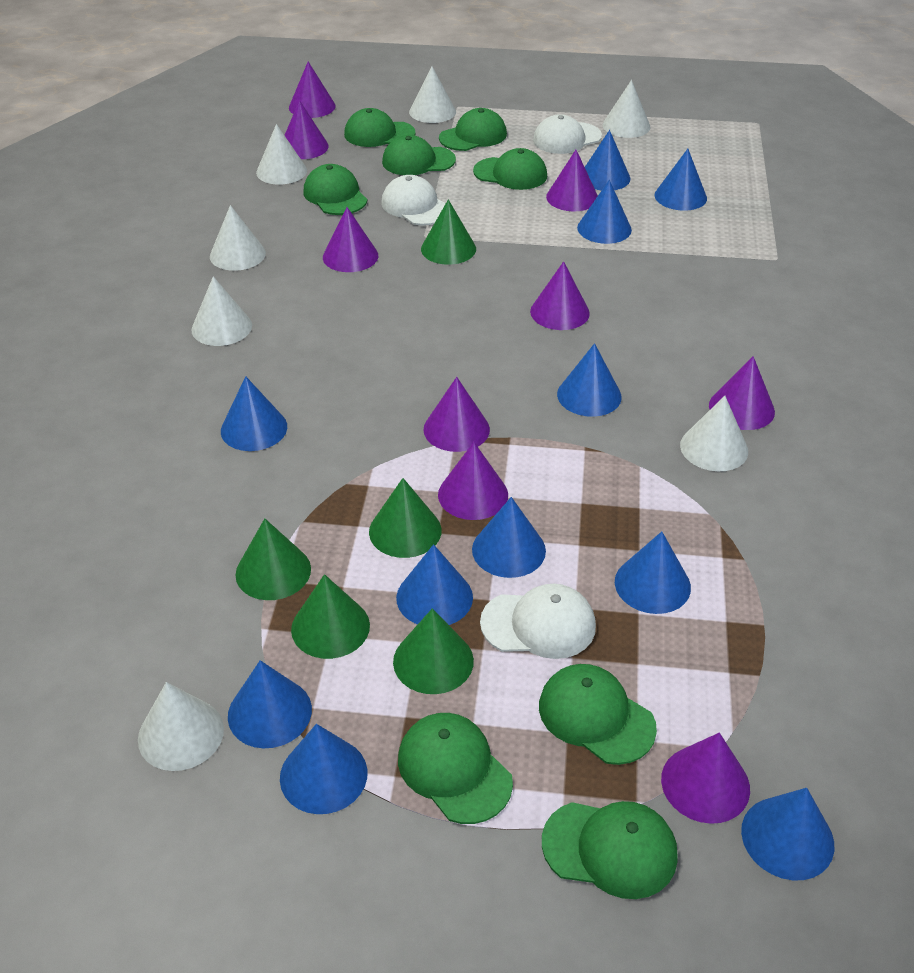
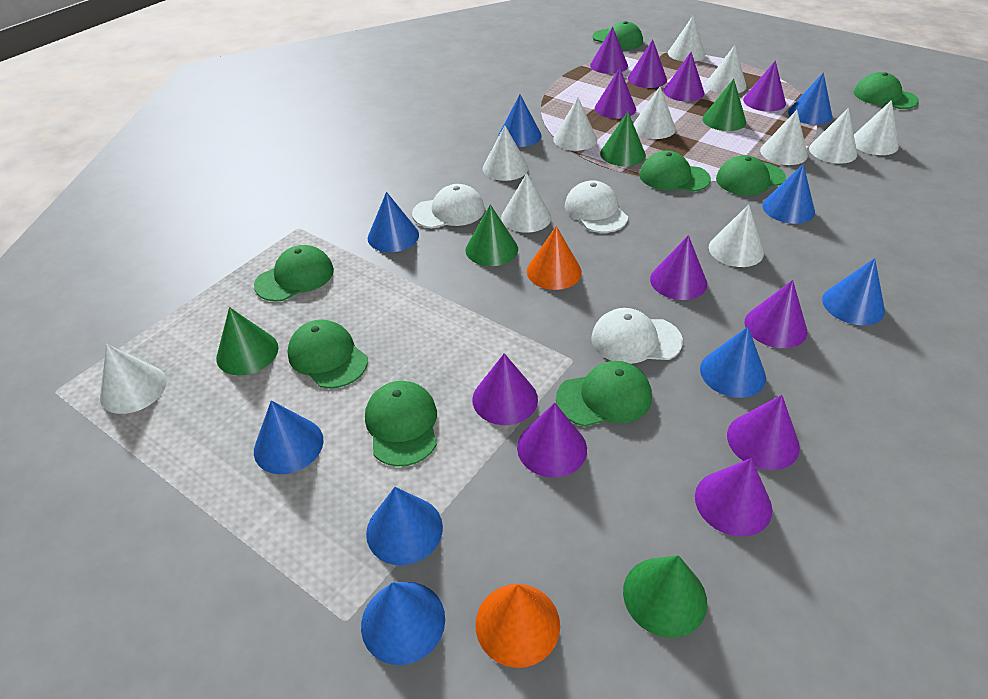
blue cone: [221,376,287,451] [228,660,312,748] [280,724,367,814] [396,544,473,625] [472,497,546,578] [557,343,622,417] [577,180,632,244] [585,130,631,191] [615,532,691,614] [655,149,707,211] [741,788,834,880] = 11 -> [254,400,324,474] [361,582,445,665] [366,487,443,565] [368,192,419,252] [498,95,542,147] [700,327,766,398] [762,164,815,224] [788,72,833,125] [822,258,885,325] = 9
orange cone: none = 0 -> [475,584,560,668] [527,226,582,290] = 2
purple cone: [285,100,329,159] [289,62,336,118] [323,207,378,272] [423,377,490,452] [438,442,508,520] [530,261,590,330] [546,150,598,211] [661,733,750,824] [709,356,775,430] = 9 -> [472,353,538,425] [517,403,587,478] [590,27,628,74] [595,68,636,119] [628,40,667,88] [650,235,707,300] [664,52,705,102] [695,458,772,537] [727,395,800,470] [743,60,786,112] [745,280,807,348] = 11
white cone: [138,682,224,771] [191,276,252,346] [210,205,266,271] [256,124,307,185] [409,67,456,123] [603,80,651,138] [680,396,748,471] = 7 -> [100,344,167,414] [483,126,529,181] [501,173,552,233] [553,98,597,151] [633,87,676,139] [668,16,705,62] [706,45,747,93] [709,204,764,267] [760,110,808,165] [809,108,857,164] [854,100,899,155] = 11

